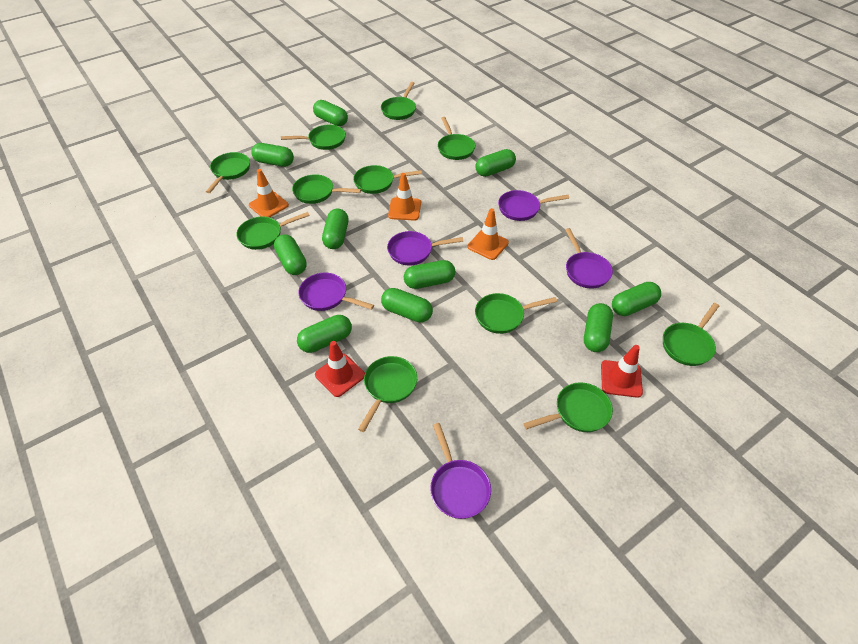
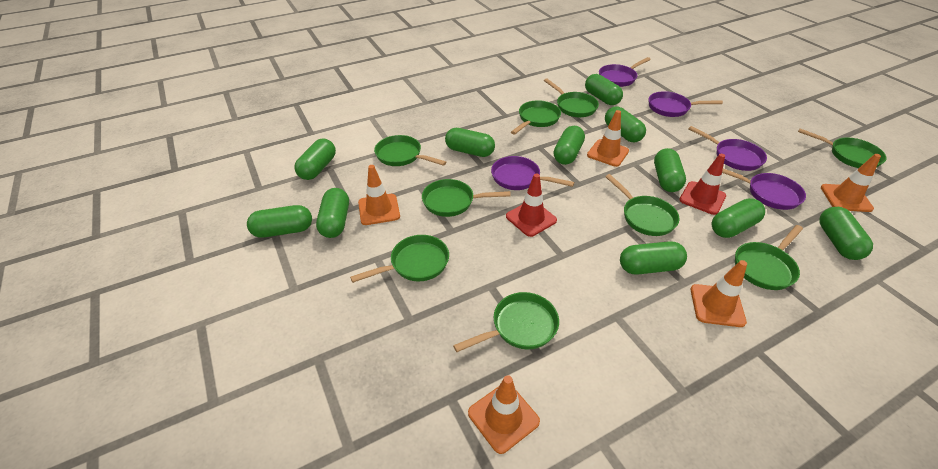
green capsule: [251,143,294,167] [274,234,307,275] [297,315,352,353] [313,100,348,126] [322,209,348,249] [381,288,433,322] [404,260,455,289] [475,149,516,177] [584,303,613,352] [612,282,661,316] = 10 -> [247,205,312,238] [294,139,336,180] [316,188,349,238] [445,128,495,157] [554,126,585,165] [585,74,623,105] [605,106,646,142] [620,241,687,275] [654,148,686,192] [712,198,765,238] [819,207,873,260] = 11
green pan: [206,152,250,193] [236,212,310,250] [281,125,346,150] [292,174,361,204] [353,165,422,194] [358,356,417,432] [381,82,416,120] [438,117,475,160] [475,293,557,334] [523,382,613,432] [663,303,719,366] = 11 -> [350,235,449,283] [374,135,446,166] [422,179,511,217] [453,292,559,352] [511,100,561,135] [544,78,599,117] [605,174,679,236] [735,225,803,290] [798,128,886,168] = 9
orange traffic cone: [249,169,289,217] [388,173,421,221] [467,208,509,260] = 3 -> [358,165,400,225] [468,375,540,454] [587,110,629,167] [691,260,747,327] [821,154,881,212] = 5

